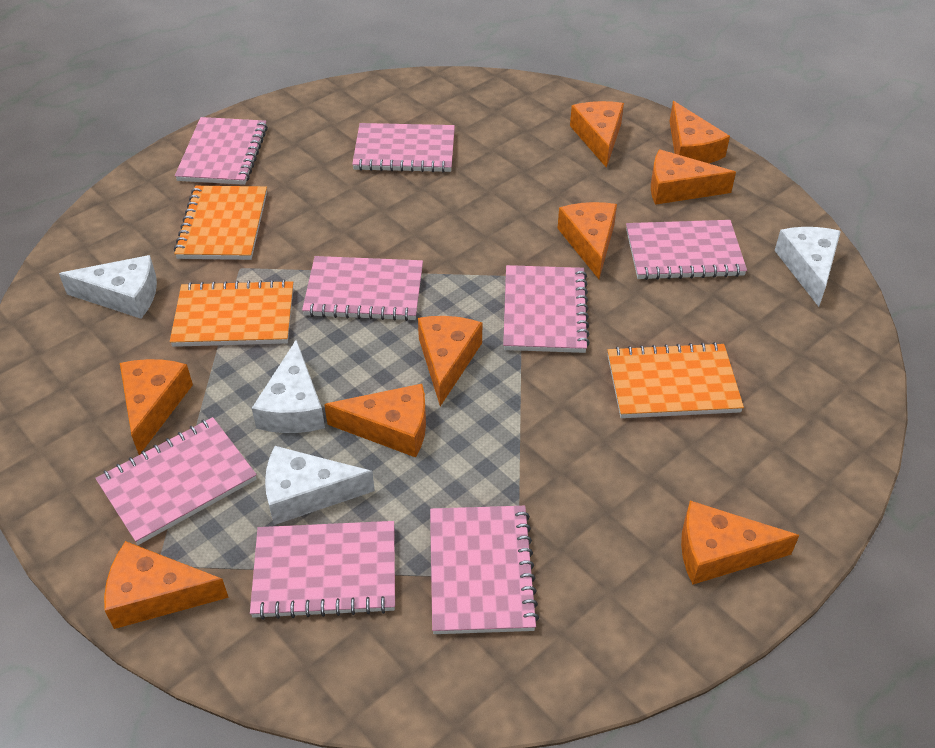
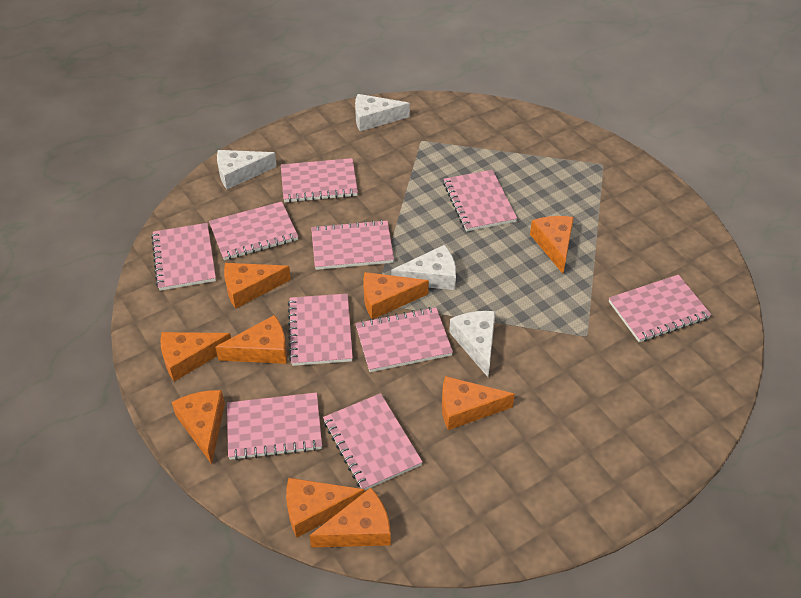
orange notebook: [170,280,293,347] [174,186,267,260] [607,342,744,418] = 3 -> none = 0
pink notebook: [95,417,257,545] [175,117,268,185] [250,521,395,620] [302,256,423,321] [352,123,455,172] [430,506,539,634] [503,265,590,353] [626,220,747,280] = 8 -> [151,223,216,291] [209,202,298,260] [227,392,322,460] [281,158,358,203] [288,294,353,366] [311,220,394,270] [323,393,423,490] [355,307,453,372] [443,170,517,232] [609,275,712,342] = 10

